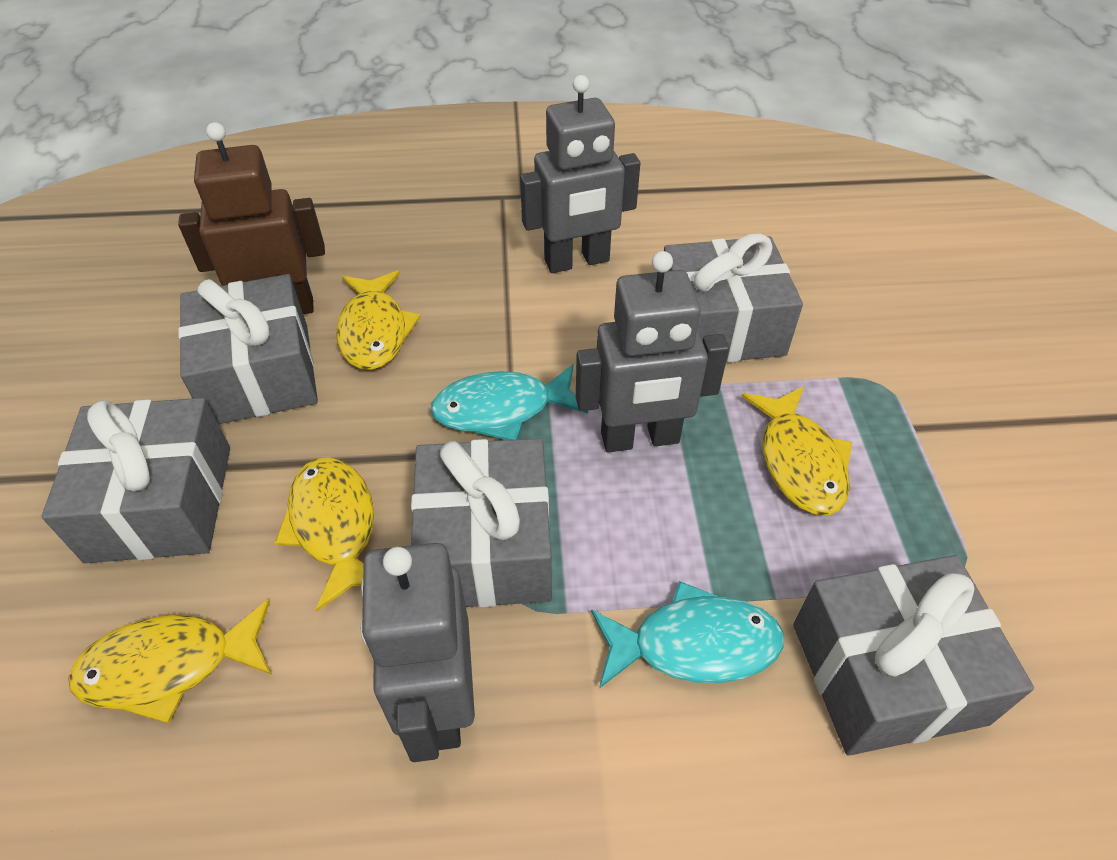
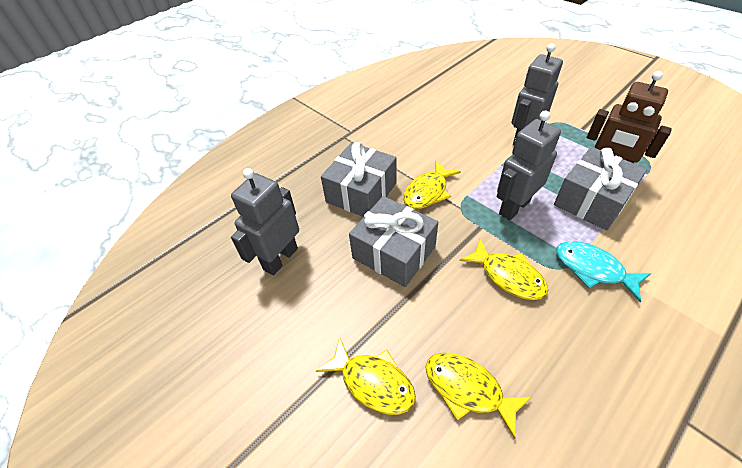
grey gift: [42,398,230,563] [178,274,318,424] [411,438,552,607] [664,233,803,362] [793,555,1034,756] = 5 -> [321,142,396,217] [349,196,438,287] [554,147,647,231] = 3
turquoise fish: [430,364,588,440] [591,581,784,689] = 2 -> [556,241,651,302] = 1

